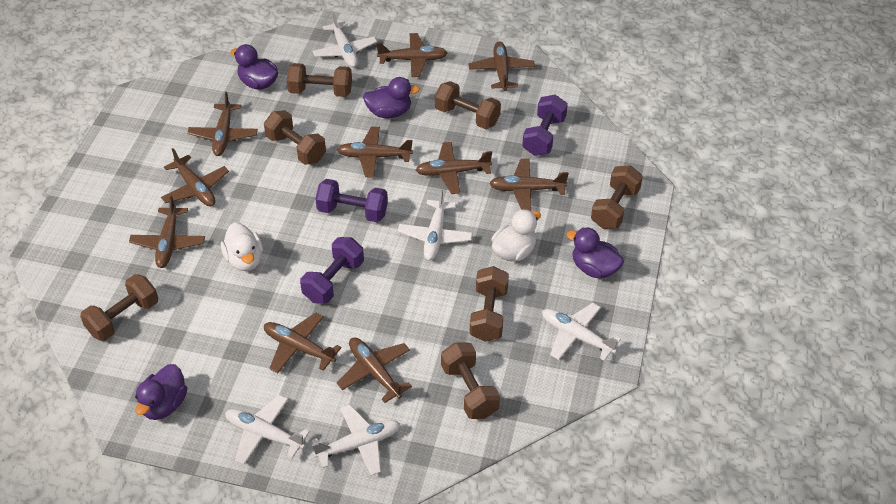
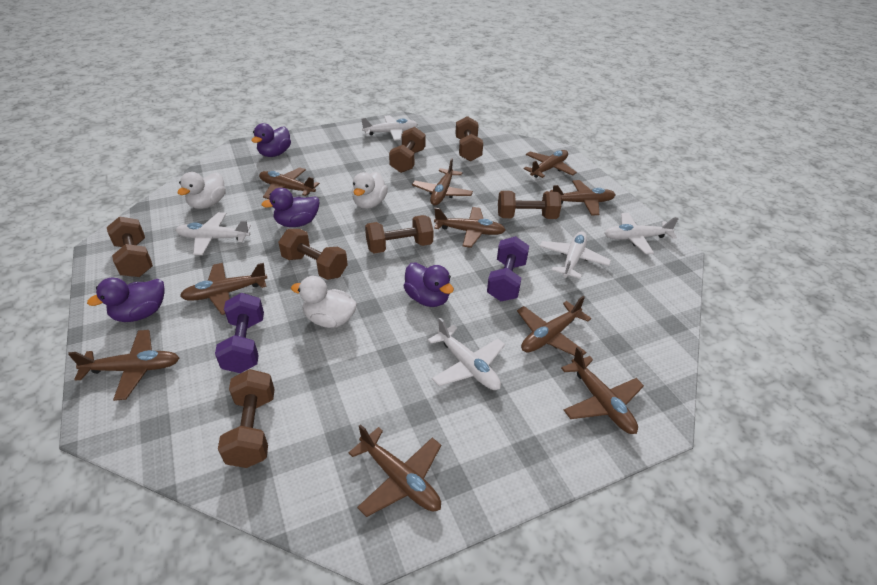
purple dumbbell: [300,237,364,304] [315,179,388,222] [522,95,568,156] = 3 -> [215,293,264,373] [487,236,529,301] = 2
white duck: [221,222,263,271] [491,209,541,262] = 2 -> [178,172,226,209] [291,276,357,328] [352,172,388,209] = 3

